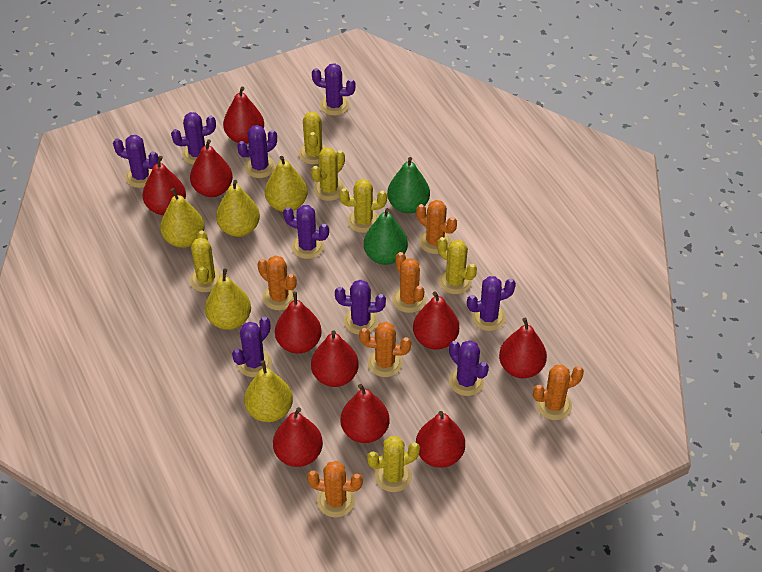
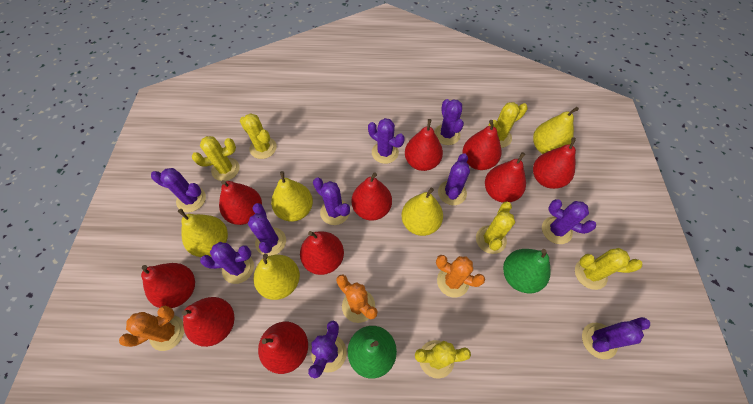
orange cactus: [258,255,297,310] [307,461,363,518] [359,322,411,377] [392,252,426,313] [416,200,457,254] [533,365,584,420] = 6 -> [119,306,184,351] [336,274,377,323] [436,255,485,298] = 3
purple cactus: [113,135,159,188] [171,112,216,165] [232,317,272,377] [237,125,277,178] [283,205,329,259] [312,63,356,116] [335,280,386,335] [449,340,489,396] [467,276,516,331] = 9 -> [151,168,206,212] [200,242,254,284] [248,203,286,256] [308,321,347,378] [313,178,350,225] [368,118,405,164] [434,99,464,145] [438,153,470,205] [542,199,596,244] [582,317,650,359] = 10

